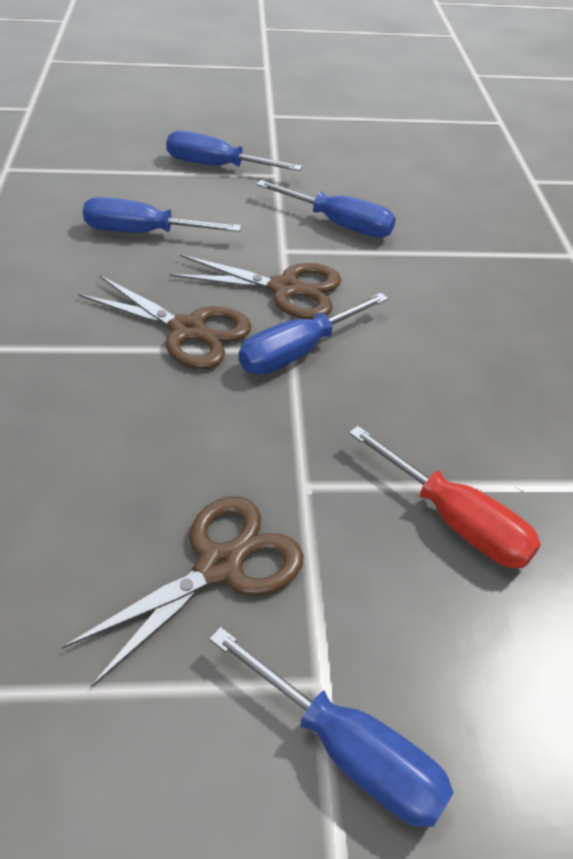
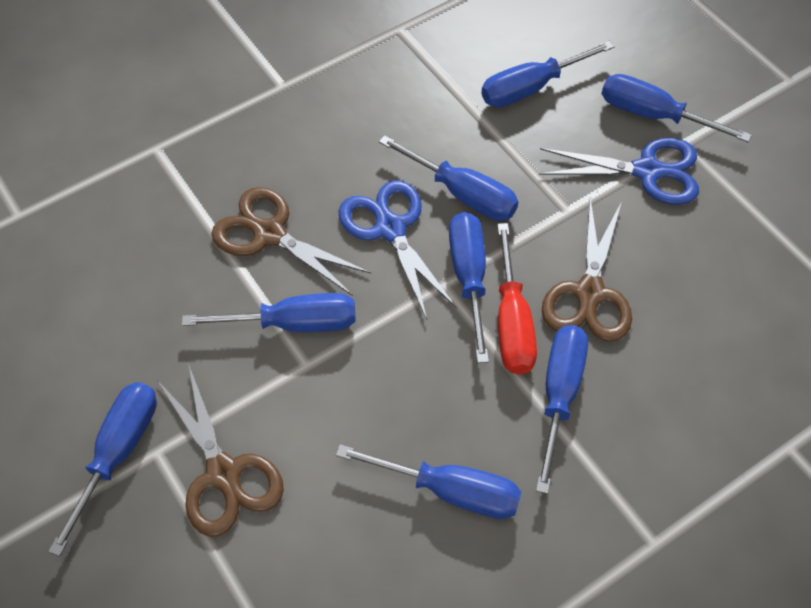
blue scissors: none = 0 -> [339,181,457,319] [539,138,699,205] = 2
blue screwdriver: [83,197,241,233] [166,131,302,171] [209,627,454,827] [239,293,388,374] [256,180,396,238] = 5 -> [48,382,157,556] [182,293,355,332] [336,445,521,519] [379,135,518,221] [449,212,489,363] [481,41,615,107] [536,325,588,494] [601,74,752,142] = 8

